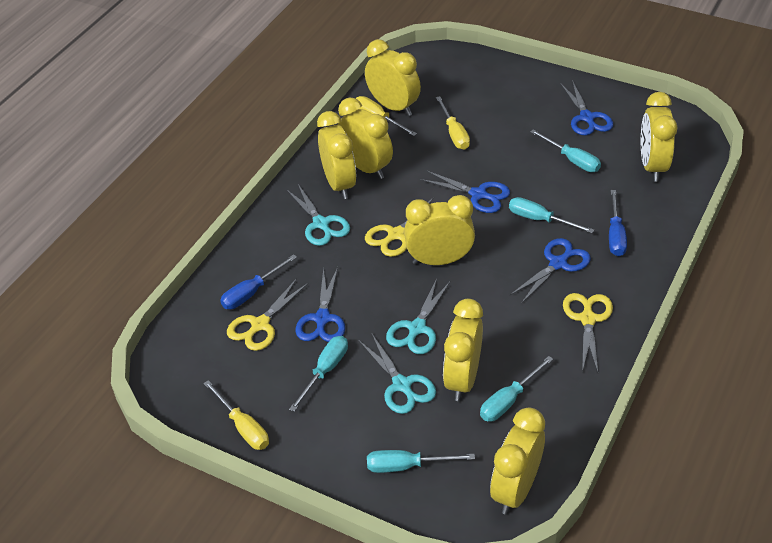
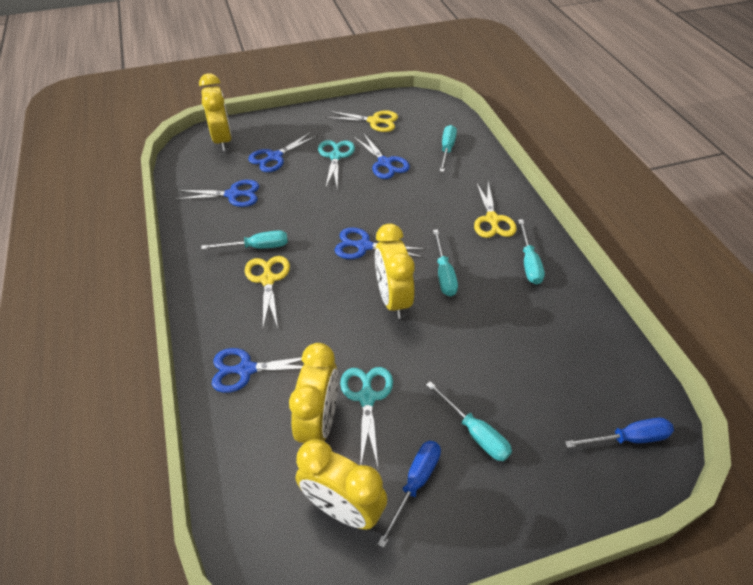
blue scissors: [295,267,345,342] [419,170,510,213] [510,238,591,304] [561,80,613,135] = 4 -> [175,180,259,207] [212,348,303,393] [248,132,318,172] [335,227,425,259] [354,133,410,179] = 5
turquoise scissors: [286,184,350,246] [358,333,436,414] [386,278,450,354] = 3 -> [318,140,355,189] [340,367,393,467] = 2
yellow clock: [317,111,356,199] [338,98,393,179] [365,39,421,116] [404,195,475,265] [443,299,483,401] [490,408,545,515] [641,92,677,182] = 7 -> [199,73,232,151] [289,343,338,443] [296,439,387,530] [375,224,415,319] = 4
yellow screwdriver: [204,380,269,450] [356,96,417,136] [436,96,470,150] = 3 -> none = 0

